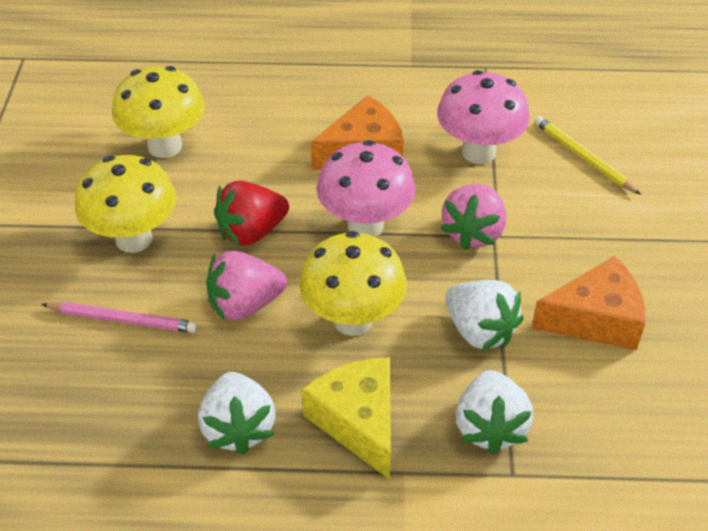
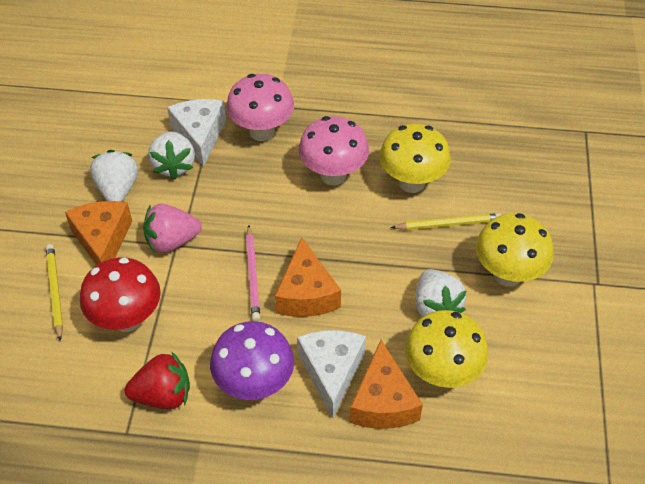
orange cheese: [311,95,404,170] [532,256,646,350] = 2 -> [65,201,132,265] [275,237,341,317] [350,340,423,429] = 3
pink strawberry: [206,251,287,321] [440,184,506,250] = 2 -> [143,204,202,253] = 1
purple mushroom: none = 0 -> [210,321,294,400] = 1
red mushroom: none = 0 -> [80,258,161,332] = 1
white cheese: none = 0 -> [167,99,226,167] [297,330,366,418] = 2
yellow cheese: [302,357,391,480] = 1 -> none = 0
yellow pencil: [534,116,641,195] = 1 -> [46,244,63,341] [391,213,501,230] = 2

